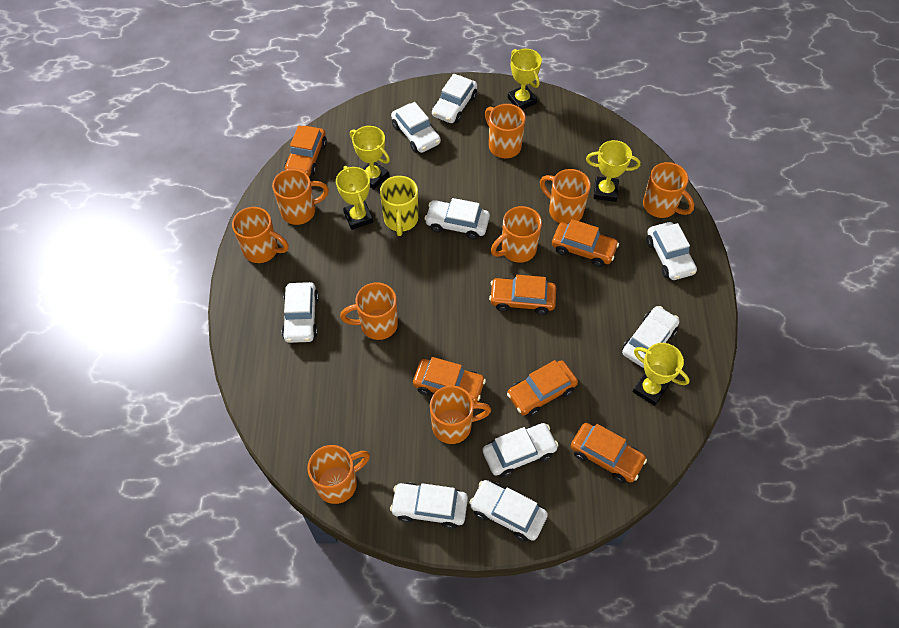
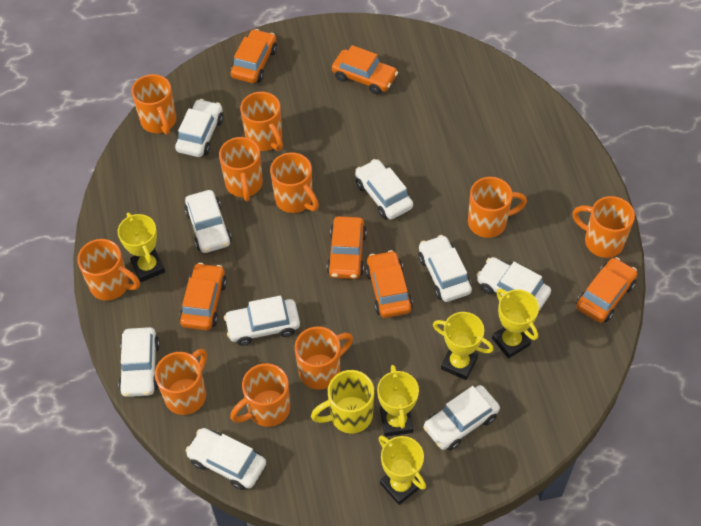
orange mug: [232,207,289,263] [272,169,329,225] [307,445,370,504] [340,282,398,340] [430,386,491,444] [485,104,526,158] [491,206,542,263] [540,169,591,224] [643,162,694,218] = 9 -> [77,239,140,301] [131,74,177,135] [155,349,207,415] [219,137,263,202] [230,363,290,427] [240,92,283,151] [270,152,319,213] [295,326,353,390] [468,177,527,238] [572,196,635,258] = 10

